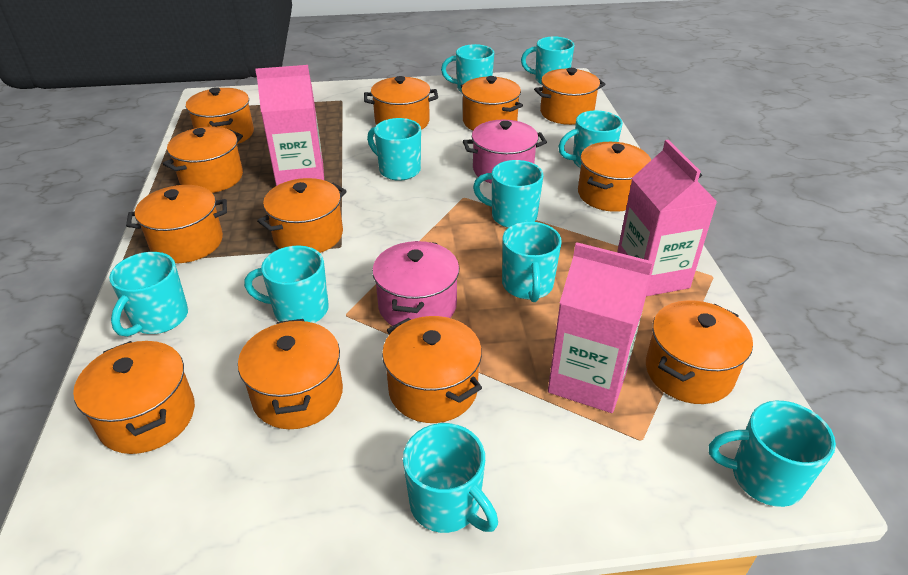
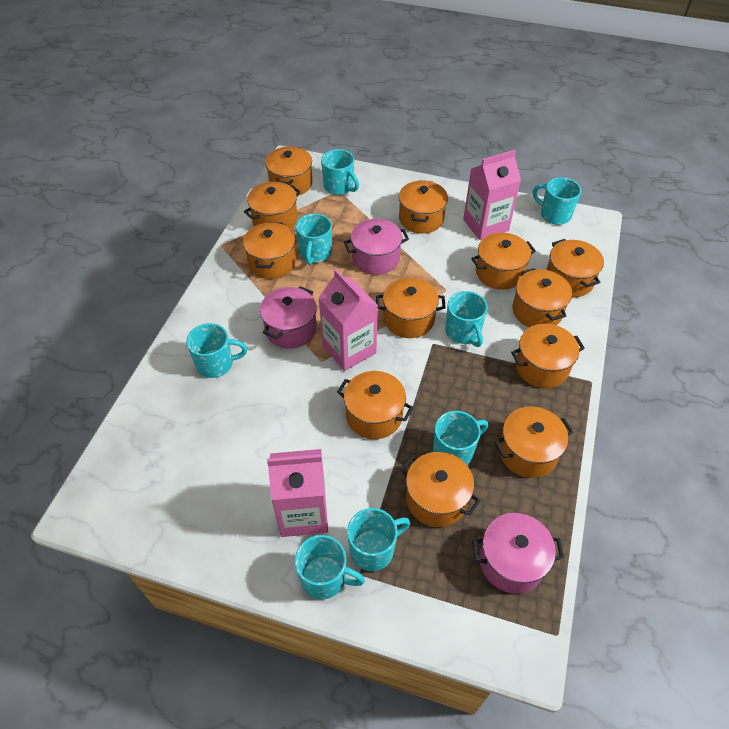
pink pot: [372,241,459,326] [463,120,547,184] = 2 -> [260,286,317,349] [344,219,409,275] [472,513,564,594] = 3
turquoise mug: [109,252,188,337] [244,246,329,323] [367,118,421,181] [403,423,498,533] [441,44,494,93] [473,160,544,228] [502,222,562,302] [521,37,575,85] [558,110,623,168] [709,401,836,507] = 10 -> [186,323,247,378] [295,535,365,600] [296,214,332,265] [321,149,359,195] [347,508,410,571] [433,411,488,465] [445,291,488,347] [533,177,581,225] = 8

